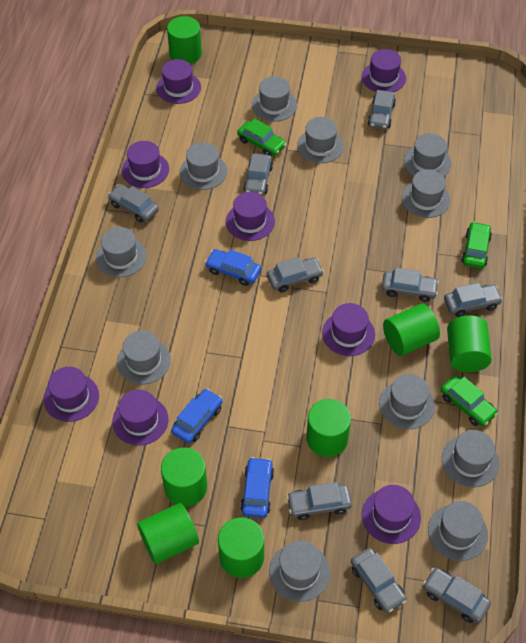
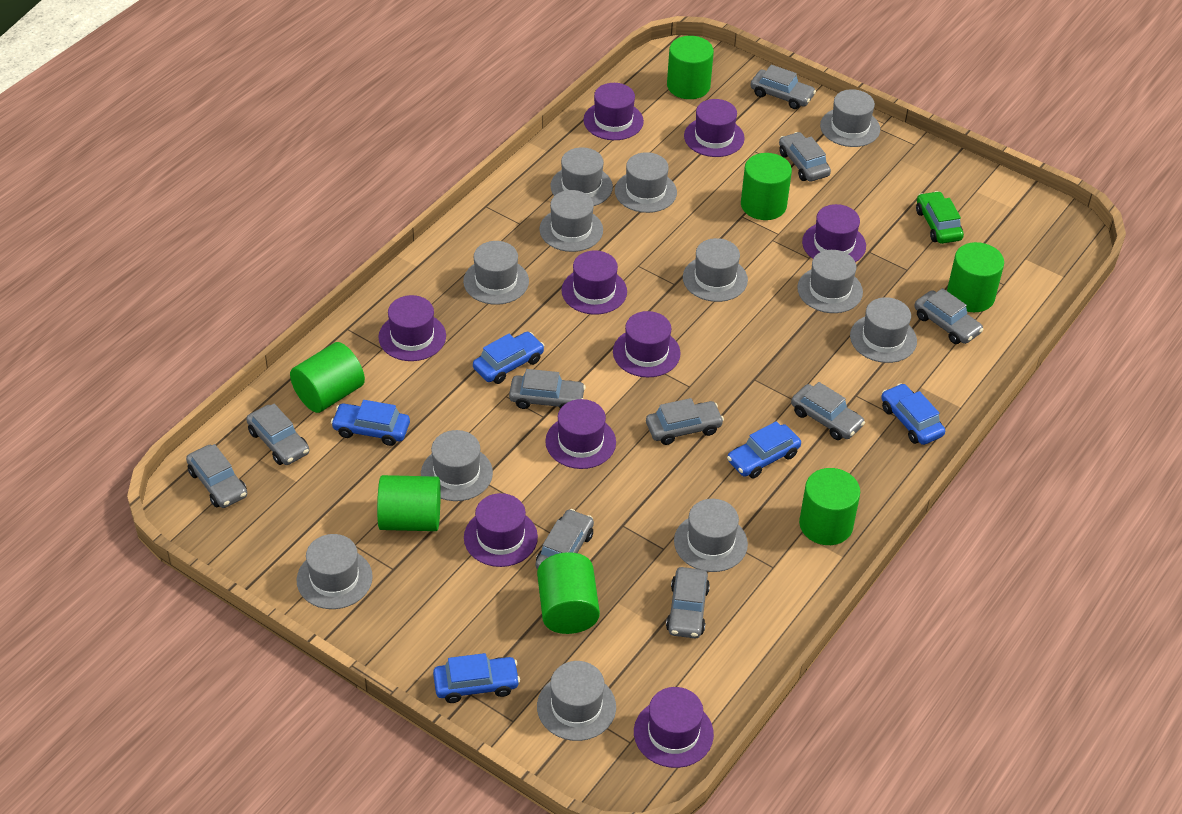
blue car: [171,389,222,443] [205,249,261,286] [240,457,274,518] = 3 -> [331,400,410,446] [433,653,520,703] [473,332,545,384] [727,421,801,478] [881,383,945,445] = 5
green car: [237,118,286,156] [440,375,498,427] [461,222,492,269] = 3 -> [916,191,964,244] = 1
grey car: [108,184,159,223] [243,153,273,196] [267,257,324,293] [287,482,352,520] [351,548,407,613] [368,90,396,130] [382,268,439,302] [423,567,491,623] [444,283,503,317] = 9 -> [186,444,247,508] [246,404,309,465] [509,369,586,409] [535,509,594,569] [646,398,724,445] [666,567,710,638] [750,65,816,109] [779,132,831,182] [791,382,865,440] [914,288,984,344] = 10
grey hat: [96,227,147,277] [117,330,171,384] [180,142,227,190] [252,76,297,122] [269,540,330,602] [297,117,344,163] [379,374,435,429] [402,169,450,218] [404,133,451,177] [428,501,488,561] [442,430,499,487] = 11 -> [296,534,373,609] [421,430,493,501] [463,241,529,305] [537,661,616,741] [539,190,603,252] [550,147,613,206] [615,152,677,213] [674,499,748,572] [683,238,748,302] [797,250,863,313] [820,89,880,147] [850,297,917,363] = 12
purple hat: [44,367,99,422] [112,389,168,446] [122,141,169,188] [156,59,201,104] [226,192,275,241] [322,303,375,356] [362,49,406,92] [362,485,421,544] = 8 -> [378,295,446,361] [464,493,538,567] [545,399,616,469] [561,250,627,315] [583,83,644,140] [613,311,681,377] [634,687,714,768] [684,99,745,157] [802,204,866,262] = 9

